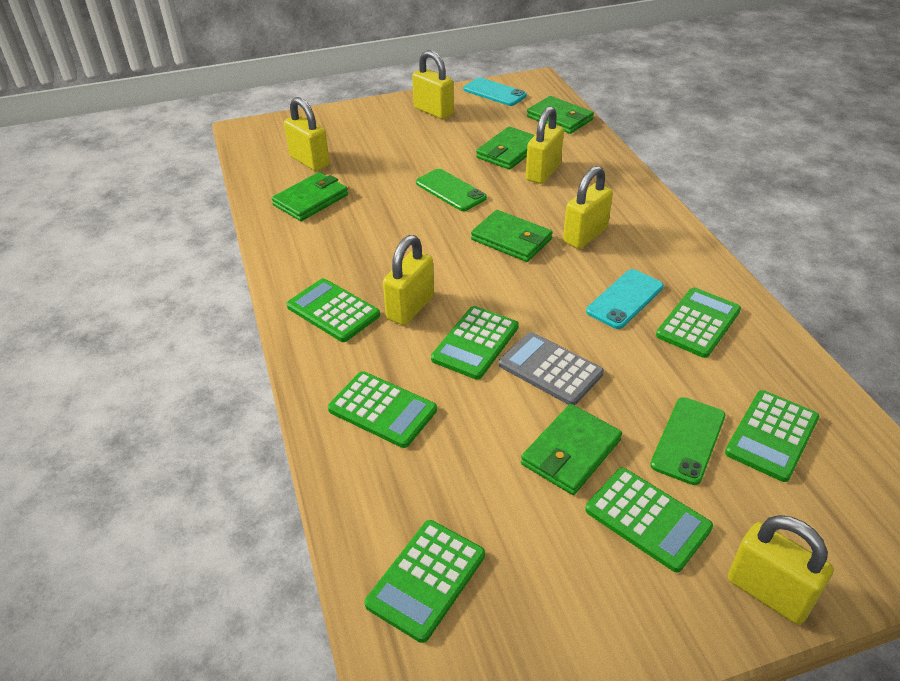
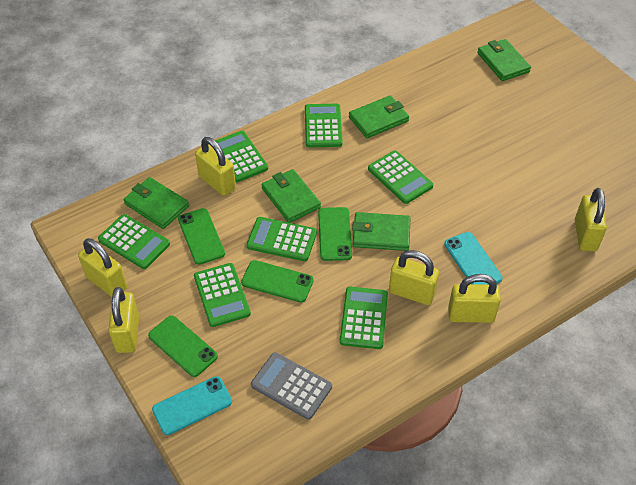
green phone: [416,169,487,211] [650,397,725,485] = 2 -> [148,315,218,377] [178,208,225,265] [241,260,314,303] [318,207,352,261] = 4

